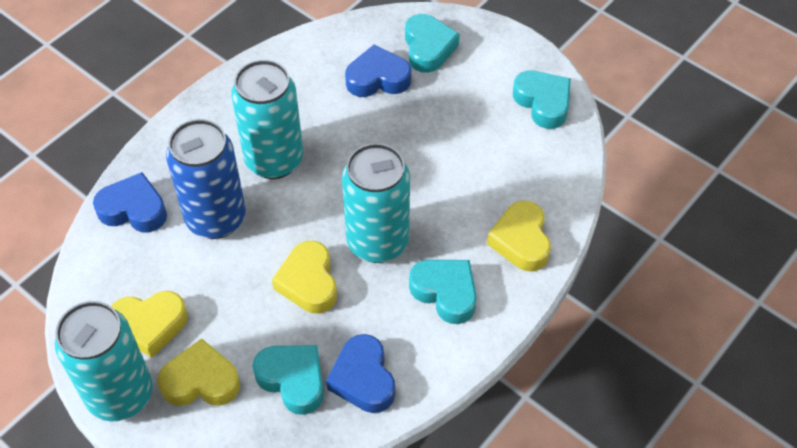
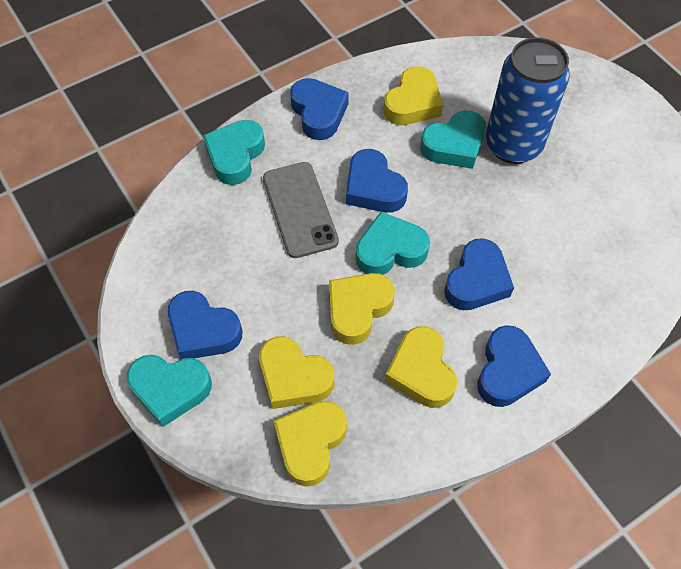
blue heart: [93,172,167,232] [326,334,395,413] [345,44,411,97] = 3 -> [168,291,242,359] [290,78,349,140] [346,149,408,213] [444,238,514,310] [477,325,551,407] = 5
grey phone: none = 0 -> [263,162,339,258] = 1
turquoise can: [55,301,153,421] [231,60,303,179] [342,143,410,263] = 3 -> none = 0
yellow heart: [111,291,188,358] [157,338,240,406] [272,241,337,314] [487,200,551,272] = 4 -> [259,336,334,409] [274,401,347,487] [329,273,395,345] [384,66,443,125] [385,326,457,408] = 5

